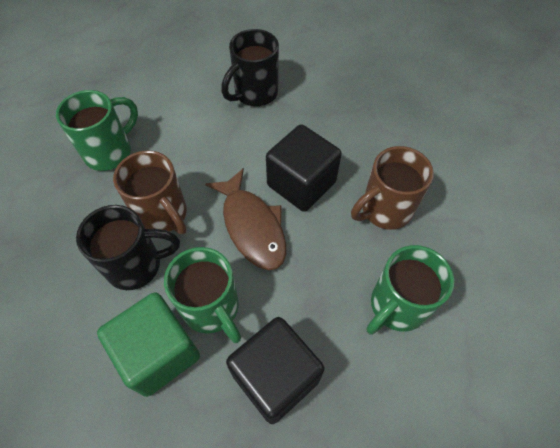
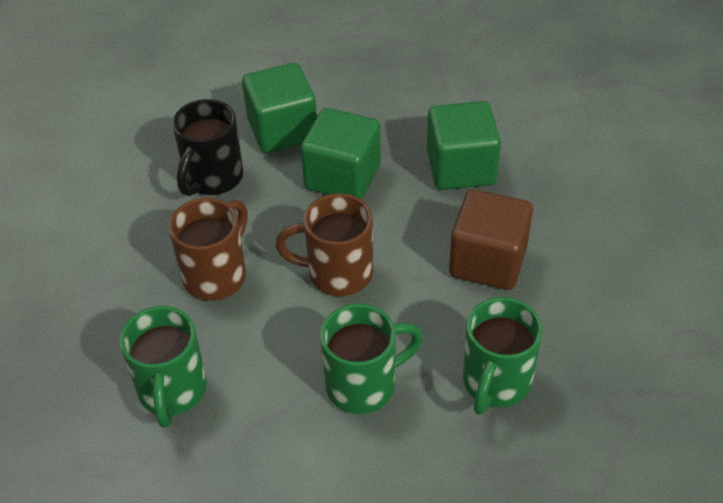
black cube: [226,317,325,424] [266,125,342,212] = 2 -> none = 0
black mug: [76,205,180,290] [221,29,279,106] = 2 -> [172,99,243,196] = 1
brown cube: none = 0 -> [449,189,533,290] = 1
brown fish: [205,168,286,270] = 1 -> none = 0
green cube: [97,292,200,397] = 1 -> [242,63,317,153] [301,108,381,200] [427,101,501,190] = 3

